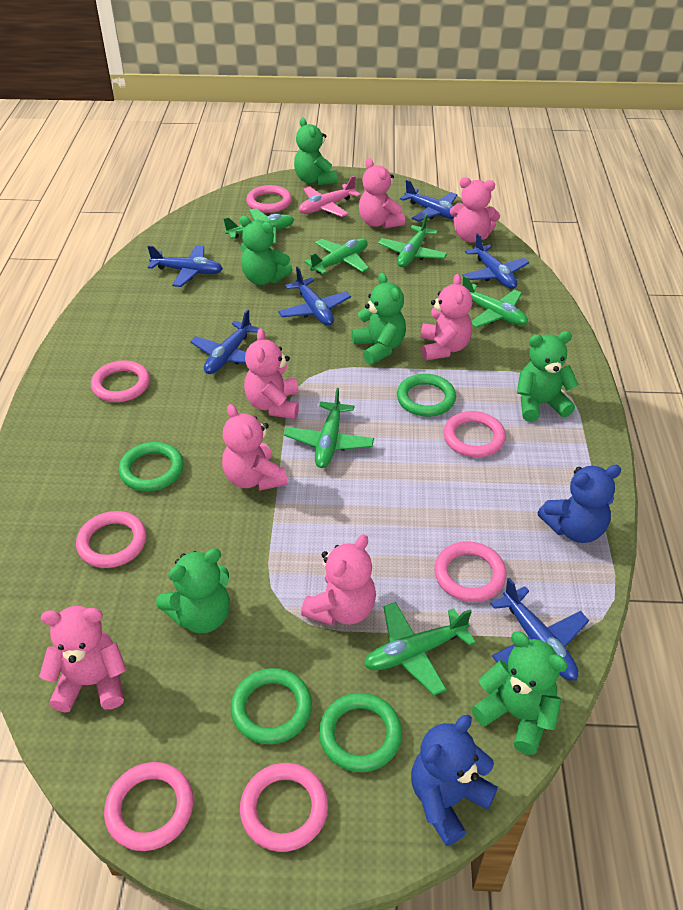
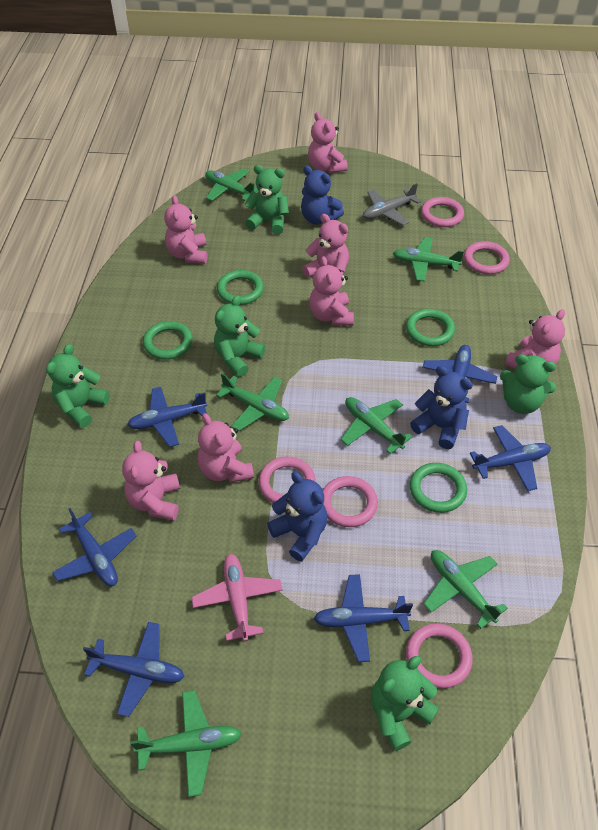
blue teddy bear: [411,715,498,846] [538,465,621,543] = 2 -> [267,472,327,561] [301,166,344,225] [410,366,473,449] = 3
green teddy bear: [156,548,230,633] [240,216,293,285] [294,118,337,185] [352,273,406,364] [472,632,568,755] [517,331,579,422] = 6 -> [46,344,110,428] [214,296,265,377] [245,165,289,234] [371,656,439,751] [500,354,556,414] = 5
grey plane: none = 0 -> [363,183,421,225] = 1
pink ring: [76,511,146,568] [91,360,150,402] [104,762,193,851] [240,763,328,852] [246,185,292,213] [434,541,507,602] [443,411,506,458] = 7 -> [259,457,316,503] [323,476,378,527] [406,623,473,689] [421,197,464,227] [464,241,510,274] = 5

